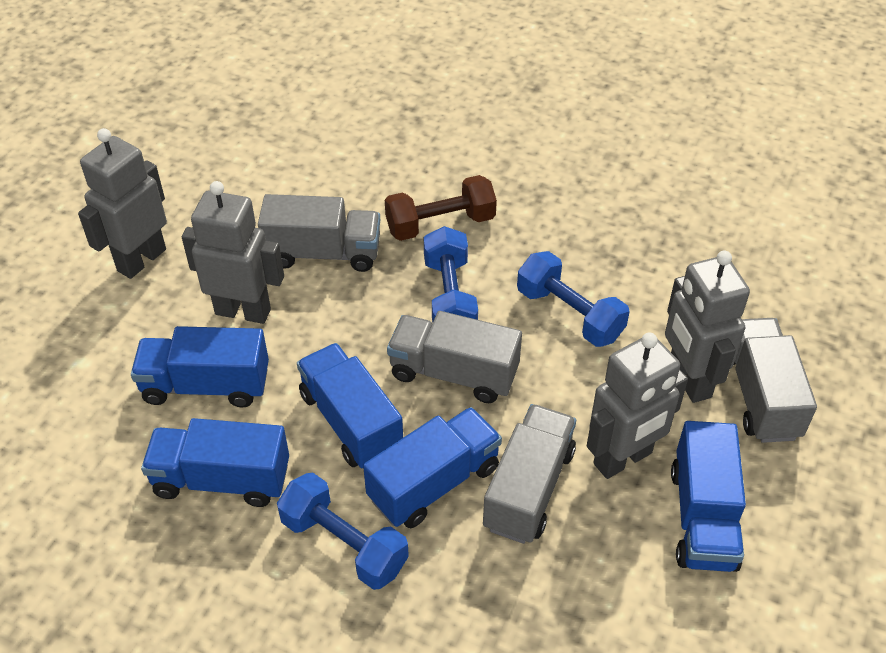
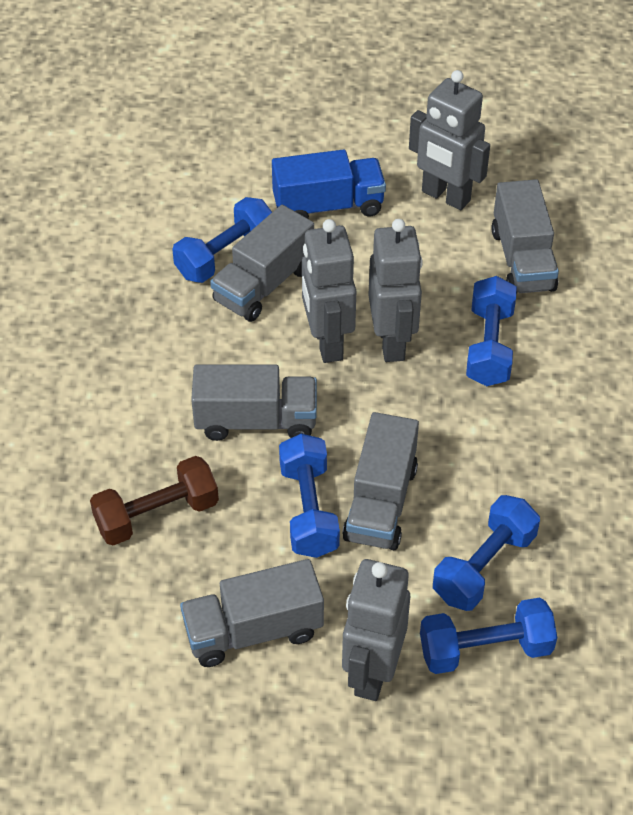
blue dumbbell: [277,472,409,590] [424,226,478,323] [517,251,630,347] = 3 -> [172,197,272,283] [279,434,340,558] [420,598,557,674] [433,495,540,611] [466,276,517,386] = 5
blue truck: [131,326,269,407] [141,418,289,507] [297,343,403,468] [363,407,502,528] [671,421,746,572] = 5 -> [272,149,386,219] = 1
grey truck: [258,194,380,272] [387,311,522,403] [483,404,576,544] [734,318,817,443] = 4 -> [180,559,324,667] [191,364,317,441] [210,205,314,322] [343,412,419,550] [491,179,559,294] = 5

